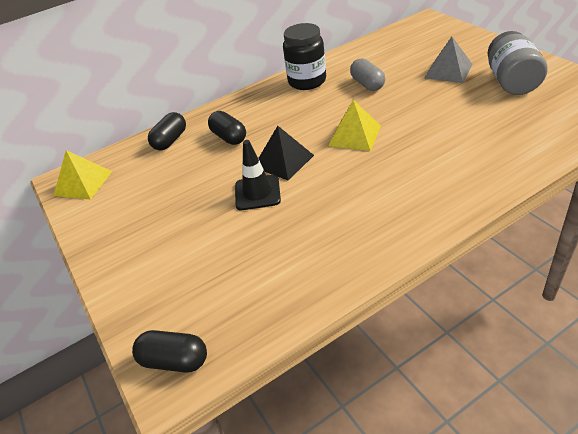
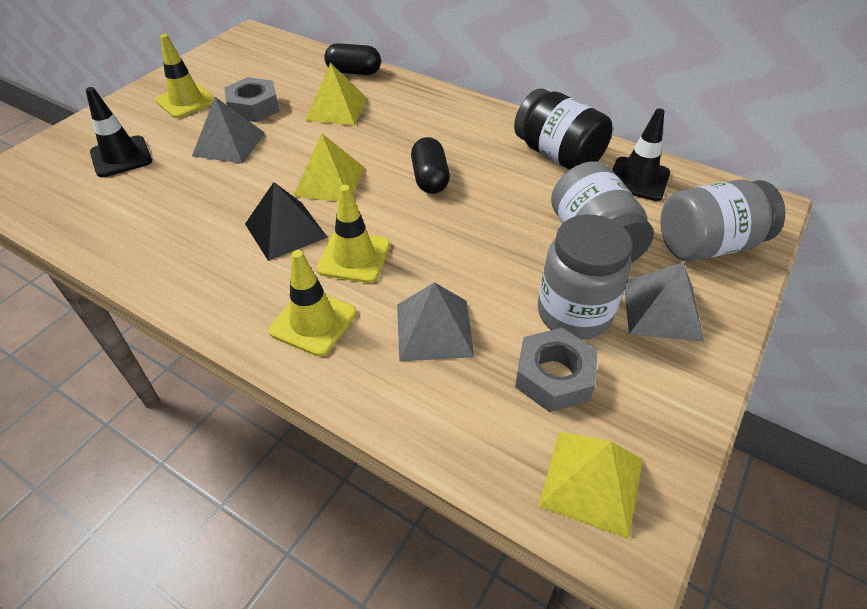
black capsule: [132,330,207,373] [148,112,186,150] [208,111,246,145] = 3 -> [324,43,381,75] [411,137,450,194] = 2
black traffic cone: [235,140,281,210] = 1 -> [86,87,152,177] [612,108,670,201] = 2
grey capsule: [350,58,385,91] = 1 -> none = 0
grey jar: [488,31,548,95] = 1 -> [538,215,633,340] [551,161,654,263] [660,180,785,262] = 3
grey nut: none = 0 -> [224,77,279,122] [515,328,598,412] = 2
grey pyramid: [425,37,473,83] = 1 -> [192,97,265,164] [397,282,474,361] [624,262,704,342] = 3
yellow pyramid: [54,150,112,200] [328,100,381,151] = 2 -> [293,133,364,201] [305,63,367,126] [538,431,643,539] = 3
yellow traffic cone: none = 0 -> [155,34,215,118] [269,250,356,356] [317,185,390,283] = 3

